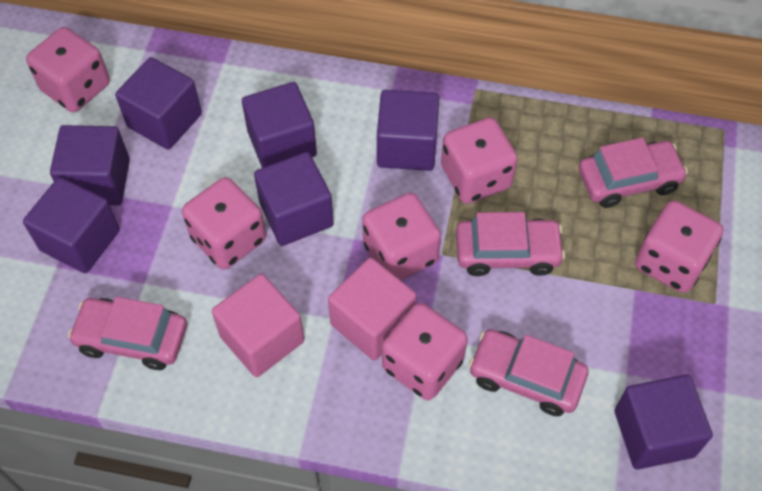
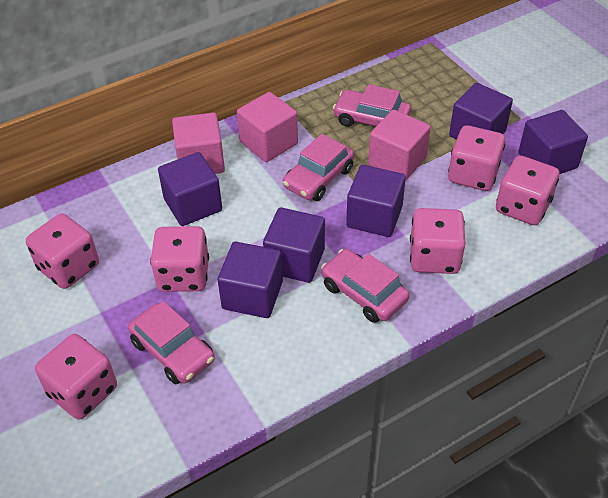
pink cube: [212,274,304,377] [328,258,417,361] = 2 -> [172,113,225,174] [237,92,298,162] [368,110,431,181] = 3
purple cube: [23,177,120,273] [50,125,130,205] [115,57,202,150] [242,82,317,168] [254,152,334,246] [377,90,439,171] [614,375,713,469] = 7 -> [158,152,222,226] [218,242,283,318] [263,207,325,283] [346,165,406,237] [449,83,513,139] [518,110,588,174] = 6

